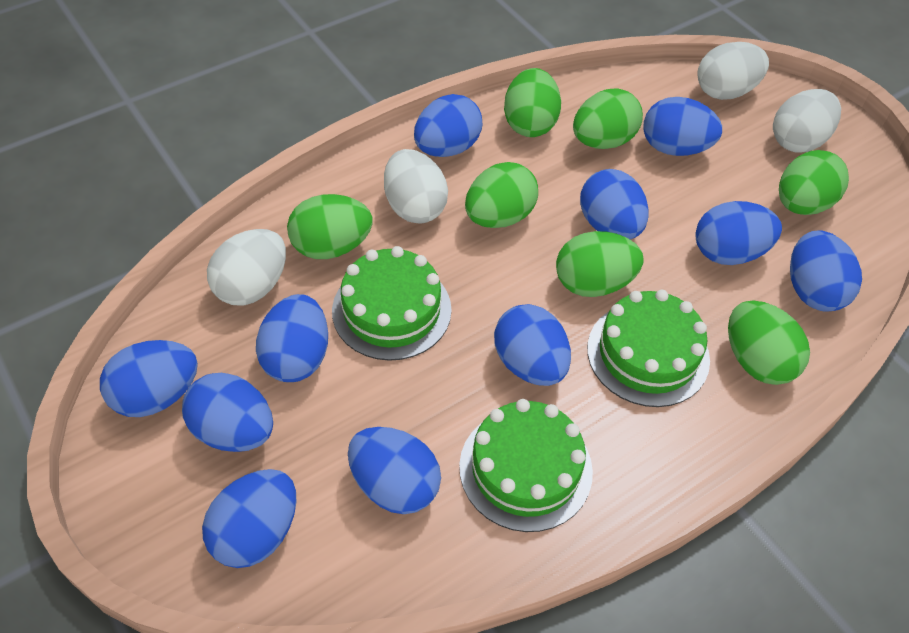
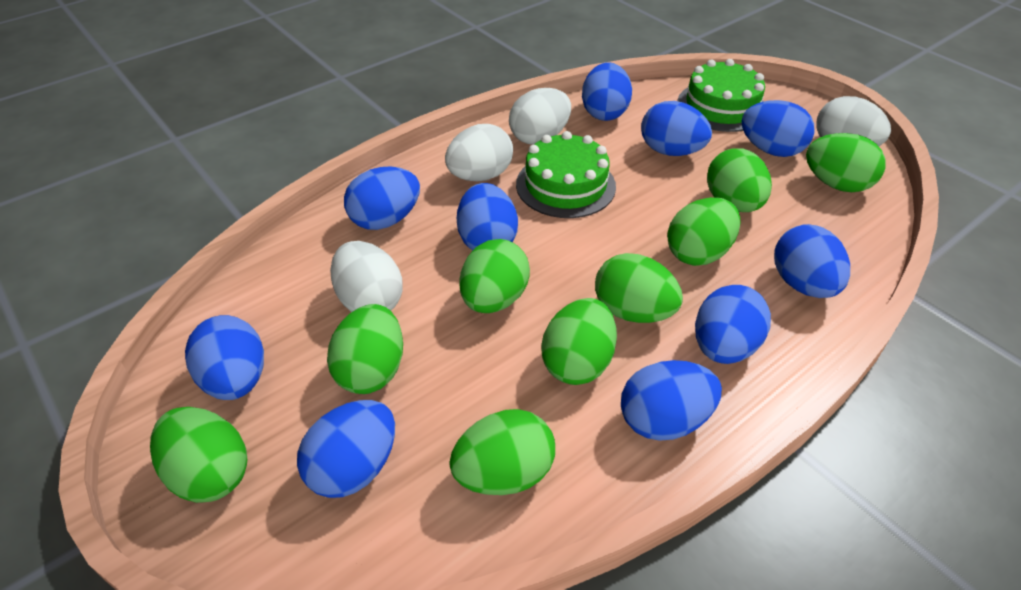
blue egg: [100,340,198,417] [182,373,273,452] [202,469,296,568] [256,294,328,382] [348,427,441,514] [414,94,483,157] [494,304,571,386] [580,169,649,239] [643,97,722,156] [695,201,782,265] [790,230,862,312] = 11 -> [185,315,264,400] [297,400,395,498] [344,166,420,230] [457,183,518,251] [582,62,632,121] [621,360,722,441] [641,101,712,156] [695,285,771,364] [741,100,815,157] [774,224,850,298] = 10
green cake: [332,246,452,361] [459,399,593,532] [587,290,710,407] = 3 -> [516,131,616,218] [677,59,765,132] = 2
green egg: [287,194,373,259] [465,162,538,228] [504,68,561,137] [556,231,644,297] [573,88,643,149] [728,301,810,385] [779,150,849,215] = 7 -> [150,407,247,503] [327,304,403,394] [449,409,555,495] [459,239,530,313] [541,298,617,385] [595,253,683,323] [667,197,740,266] [707,149,772,212] [806,133,886,192] = 9

